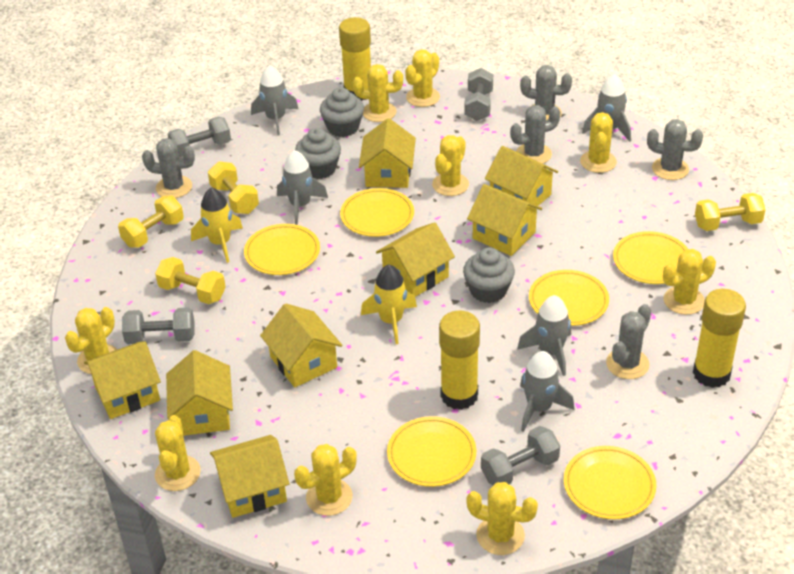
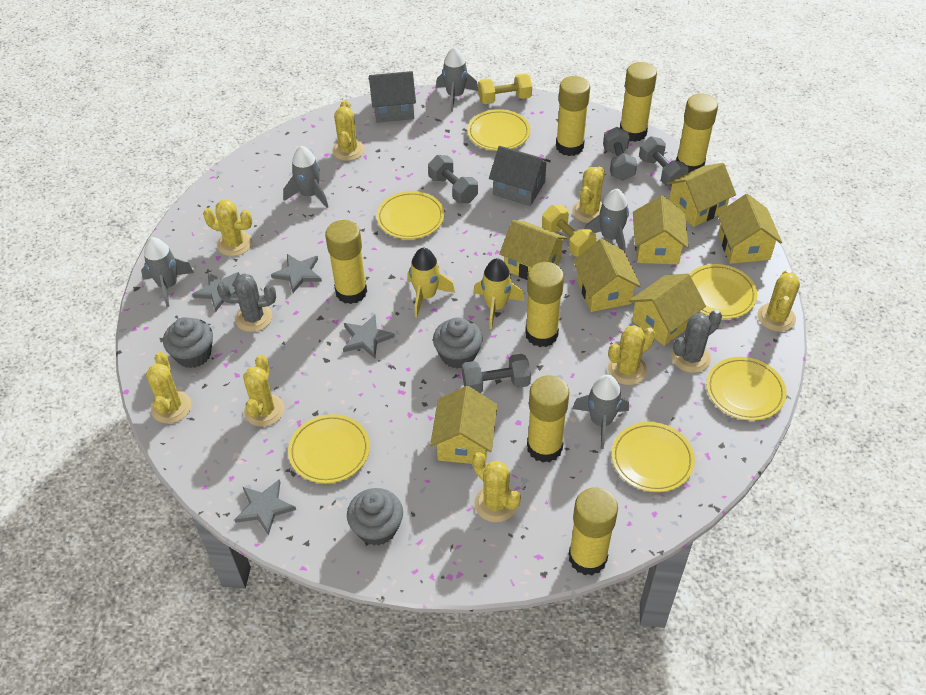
grey cactus: [142,138,195,198] [510,105,561,164] [520,65,572,120] [606,304,651,379] [647,119,703,180] = 5 -> [217,273,276,332] [672,310,722,373] = 2
grey house: none = 0 -> [369,71,416,123] [489,146,551,206] = 2
grey star: none = 0 -> [192,272,240,312] [234,479,296,535] [271,254,322,293] [343,315,395,358] = 4
yellow cactus: [65,307,117,374] [155,415,201,491] [294,444,357,516] [353,64,403,122] [405,49,440,107] [432,135,469,196] [466,482,538,555] [580,112,617,173] [663,249,716,315] = 9 -> [146,352,191,423] [203,199,252,256] [243,355,284,427] [332,100,365,161] [472,452,521,522] [572,167,605,223] [608,325,656,385] [758,270,800,332] = 8
yellow dumbbell: [118,196,184,248] [155,257,226,304] [208,162,259,214] [695,193,766,231] = 4 -> [478,73,532,104] [542,205,597,257] = 2
yellow glue stick: [339,17,371,101] [439,311,480,410] [693,289,746,388] = 3 -> [325,220,367,304] [525,262,564,347] [527,375,570,463] [556,76,590,156] [569,487,618,575] [620,62,657,142] [676,94,718,173] = 7
yellow house: [84,341,161,419] [166,350,233,436] [210,435,289,518] [260,303,342,387] [359,118,416,188] [376,222,455,297] [467,184,542,256] [485,146,558,206] = 8 -> [430,386,497,464] [499,220,567,280] [573,239,641,312] [629,273,706,346] [633,195,689,264] [667,163,736,227] [717,194,782,264] = 7

